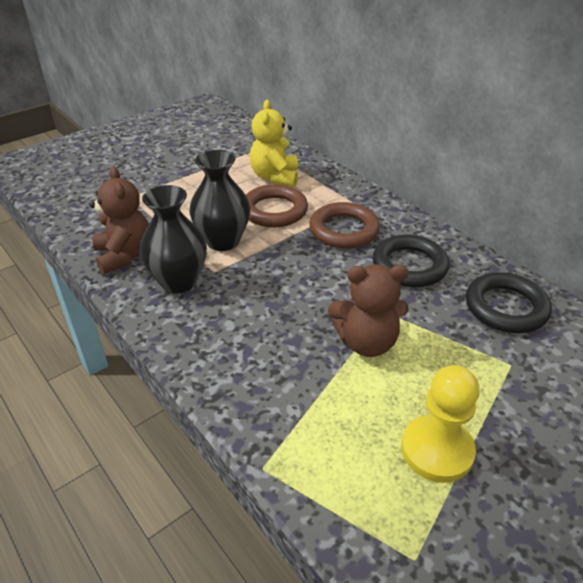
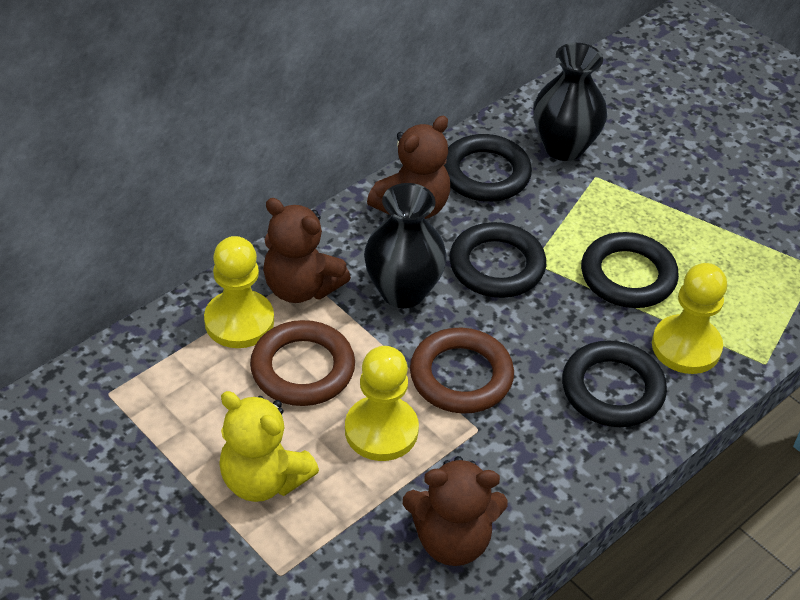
black ring: [372,235,449,287] [466,272,552,333] = 2 -> [444,134,532,202] [449,222,546,298] [562,341,667,427] [581,232,679,308] = 4
brown teddy bear: [90,166,149,274] [328,264,409,357] = 2 -> [263,198,351,303] [367,116,450,219] [403,456,508,566] = 3
yellow pawn: [401,365,480,483] = 1 -> [204,236,274,348] [345,346,419,461] [652,263,727,374] = 3

